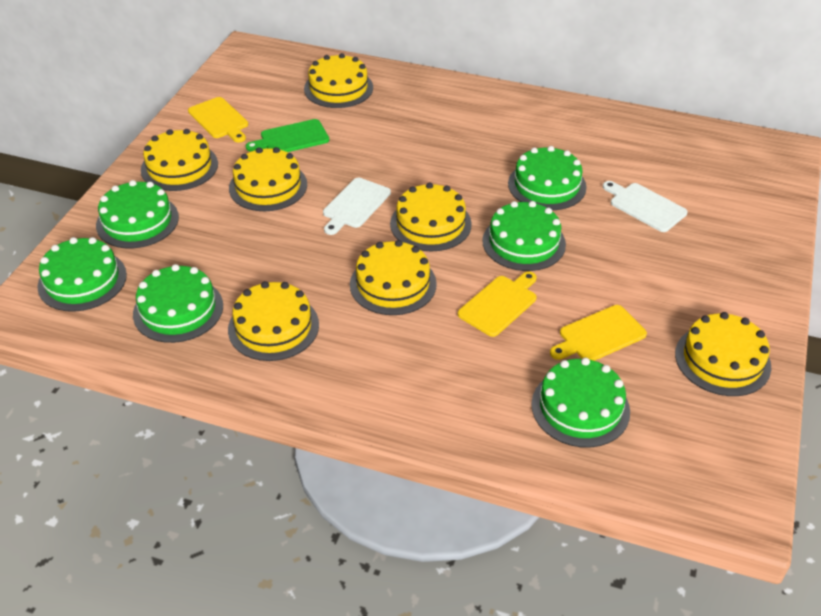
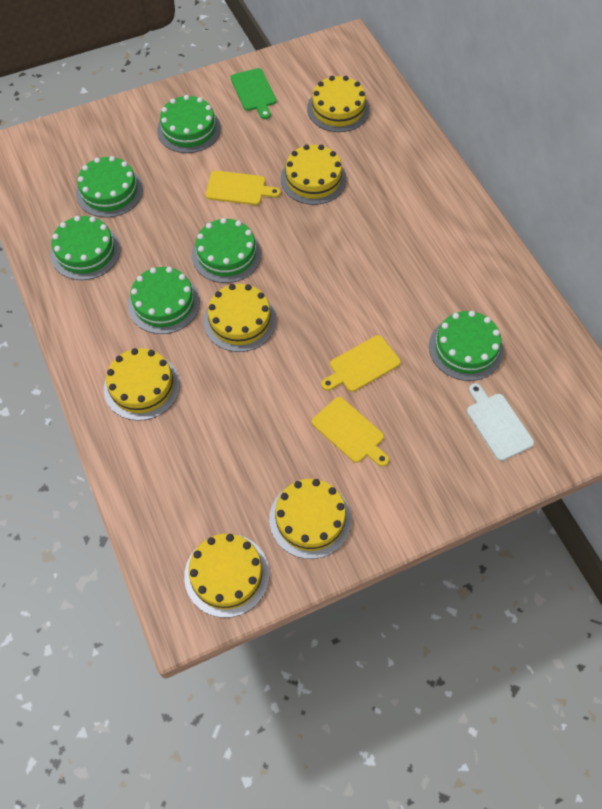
white cutting board: [323,178,391,235] [603,181,688,232] = 2 -> [467,383,534,461] = 1
yellow cake: [141,129,218,191] [228,281,319,361] [229,147,307,211] [304,53,373,108] [350,240,437,315] [390,182,472,252] [675,312,771,396] = 7 -> [104,348,180,421] [184,533,269,618] [204,284,277,352] [269,479,352,559] [281,144,347,205] [307,76,370,132] = 6

